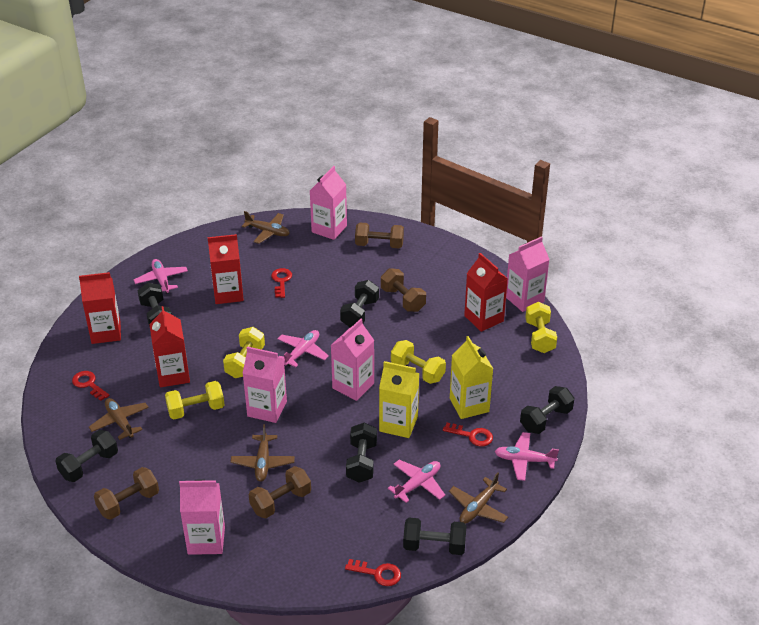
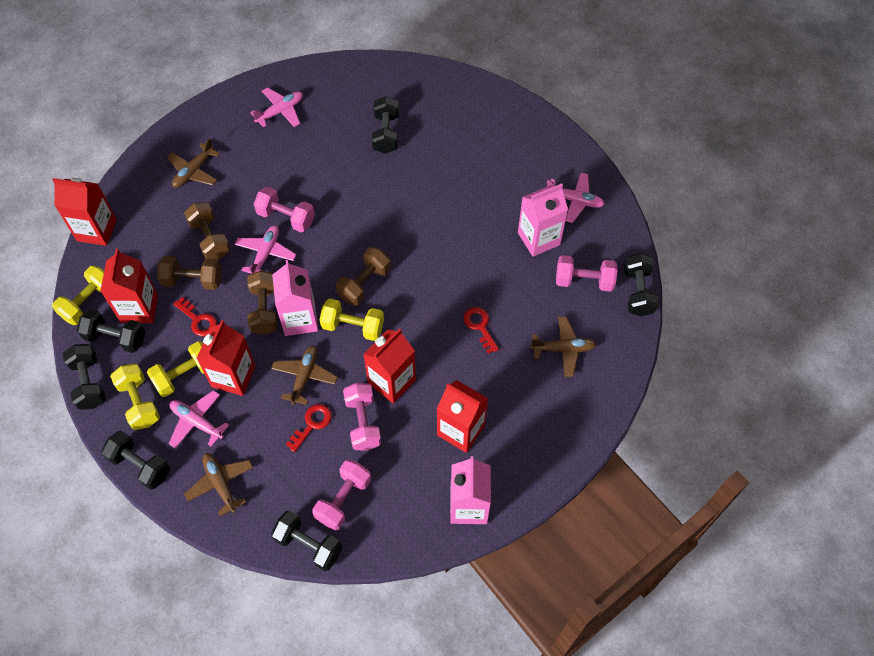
pink carton: [179,479,225,555] [243,346,287,423] [310,166,347,240] [330,319,374,401] [506,236,550,312] = 5 -> [272,260,318,336] [450,456,491,524] [518,183,568,257] = 3
pink dumbbell: none = 0 -> [254,187,315,232] [312,459,371,530] [343,383,381,451] [556,255,618,292] = 4
red carton: [79,272,121,344] [149,306,190,388] [208,234,244,304] [464,253,508,332] = 4 -> [52,178,117,246] [100,249,158,323] [196,320,255,396] [363,328,416,404] [437,380,489,453] = 5
red key: [72,371,110,401] [271,268,292,298] [345,559,401,586] [443,423,493,447] = 4 -> [173,297,217,336] [286,404,332,452] [463,307,499,354] = 3
yellow carton: [379,361,419,438] [450,336,493,419] = 2 -> none = 0

